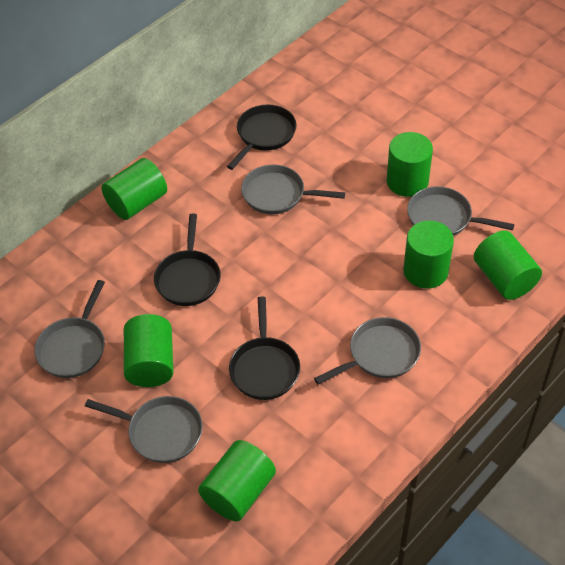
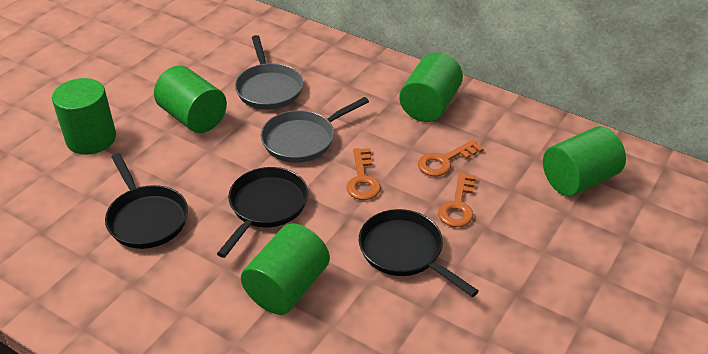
green cylinder: [101,158,167,220] [124,314,173,387] [198,440,276,521] [387,132,433,197] [403,220,454,289] [474,230,542,300] = 6 -> [52,78,116,155] [154,66,227,133] [241,223,330,315] [399,53,463,122] [543,126,626,196] = 5
grey pan: [34,280,105,378] [85,396,203,463] [241,165,345,215] [314,317,421,385] [407,186,515,236] = 5 -> [235,35,303,110] [261,97,369,163] = 2
orange key: none = 0 -> [347,148,381,200] [418,139,484,176] [438,172,477,227] = 3

